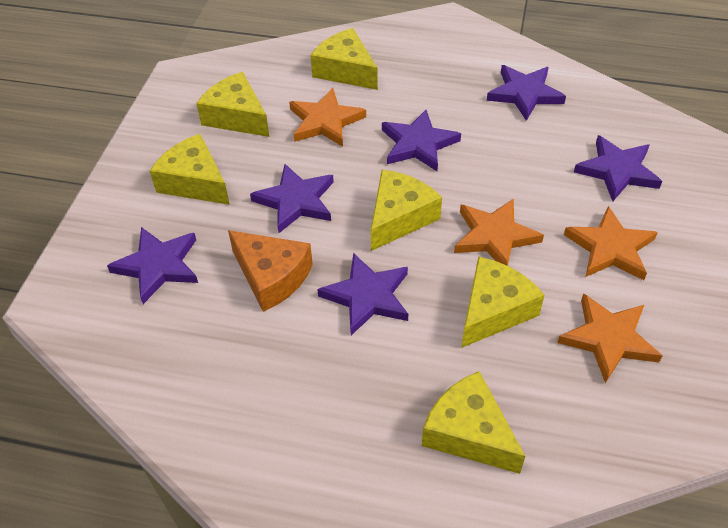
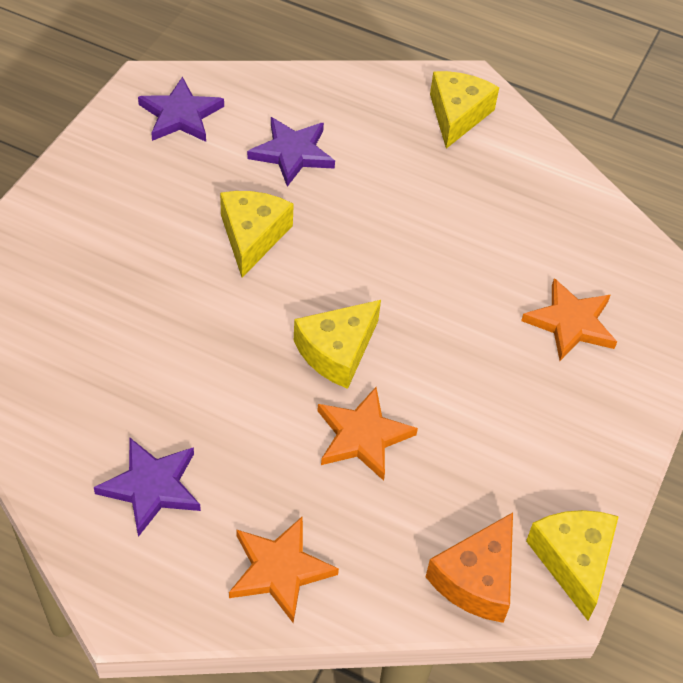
orange star: [289,88,366,147] [454,199,544,266] [557,294,662,383] [564,206,658,280] = 4 -> [229,516,339,623] [317,387,418,481] [521,278,617,361] = 3
purple star: [107,227,198,304] [250,164,334,233] [317,253,408,335] [382,110,461,171] [487,65,566,121] [574,135,662,202] = 6 -> [94,438,201,537] [138,77,224,142] [247,117,335,187] = 3
yellow cheese: [150,134,230,205] [196,72,270,137] [310,28,378,90] [371,170,442,251] [422,371,525,474] [461,257,545,348] = 6 -> [220,191,294,278] [294,300,381,389] [430,71,499,149] [526,510,619,621] = 4

